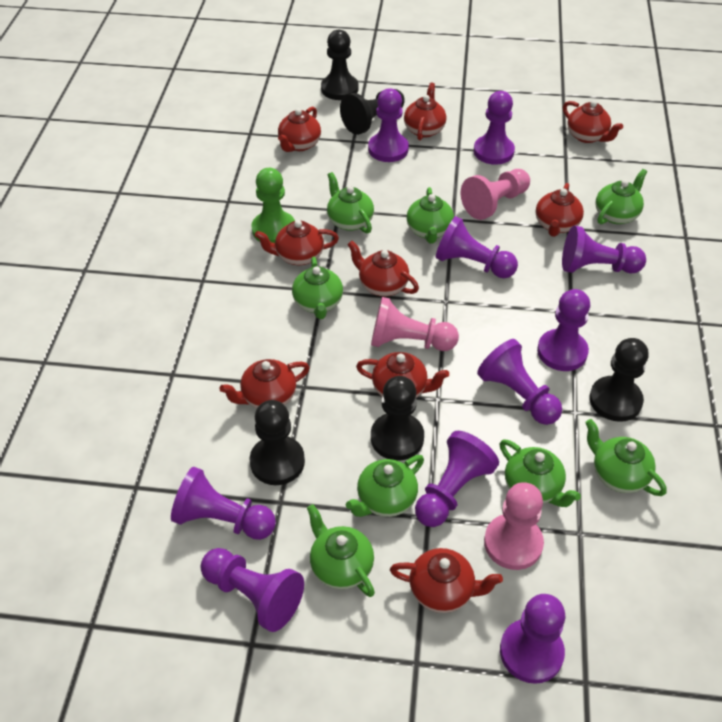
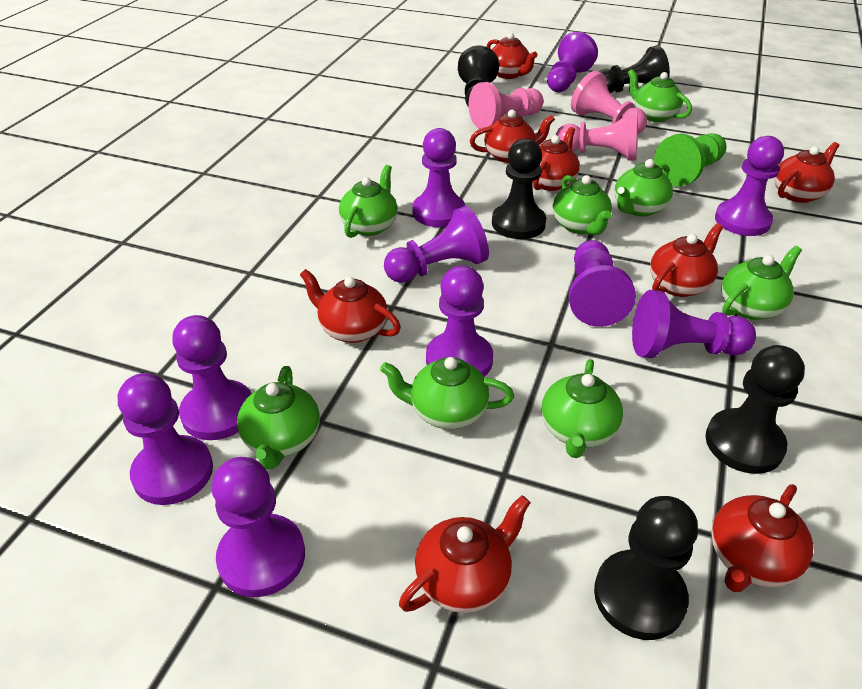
red teapot: [220,359,310,408] [255,220,339,265] [278,106,321,152] [347,241,419,296] [356,352,449,398] [390,548,503,613] [404,83,446,141] [536,183,584,237] [563,100,623,143] = 9 -> [300,269,401,343] [399,495,531,613] [470,110,555,163] [487,33,538,79] [532,127,580,191] [650,224,723,297] [711,484,813,592] [774,142,839,203] = 8

